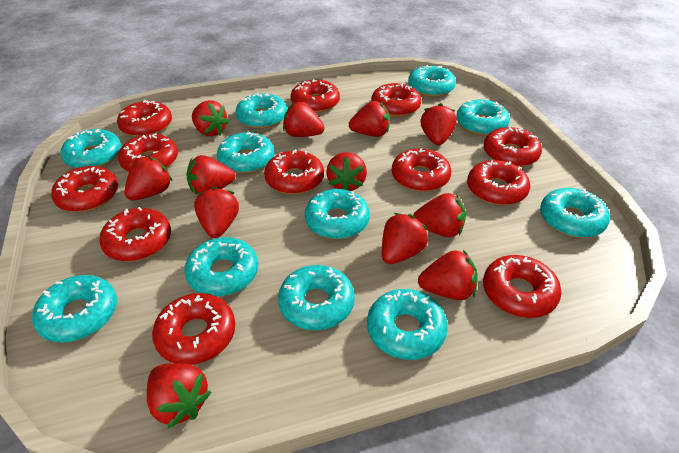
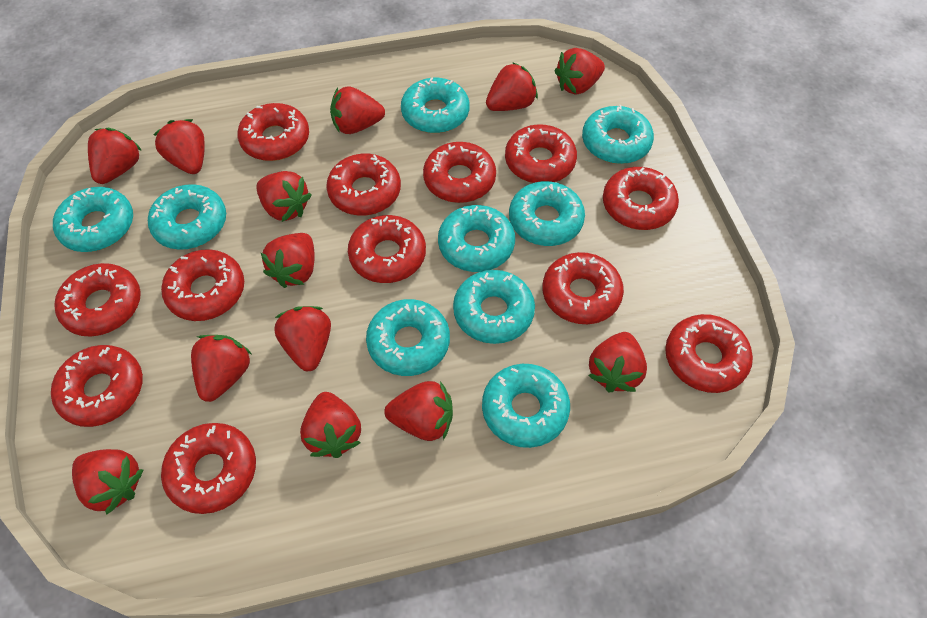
red strawberry: [124,156,173,200] [147,363,211,428] [186,155,235,194] [192,100,229,136] [194,187,239,238] [283,102,325,137] [326,152,367,191] [349,101,390,137] [382,213,428,264] [413,193,466,237] [418,250,478,300] [421,103,457,145] = 12 -> [72,449,144,515] [88,128,142,184] [153,119,205,174] [191,335,251,402] [256,171,311,222] [261,233,315,288] [274,306,331,371] [300,392,361,458] [330,86,385,134] [384,381,453,441] [486,62,538,111] [554,48,605,95] [588,332,647,392] = 13
turquoise donut: [32,275,117,343] [61,129,121,168] [184,237,258,297] [217,131,274,173] [235,93,287,129] [278,265,355,330] [305,189,370,239] [367,289,448,360] [408,65,456,97] [456,100,510,136] [540,188,610,238] = 11 -> [53,187,133,252] [148,184,226,250] [366,299,450,376] [401,77,469,133] [438,205,515,272] [453,270,535,344] [482,364,570,448] [509,181,585,246] [582,105,654,164] = 9

